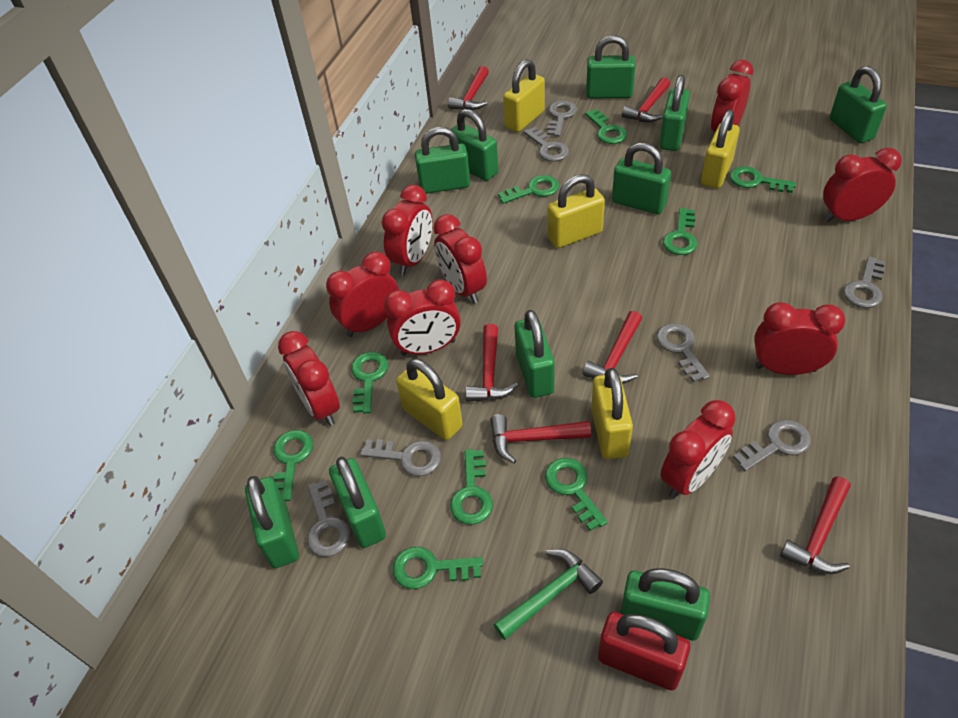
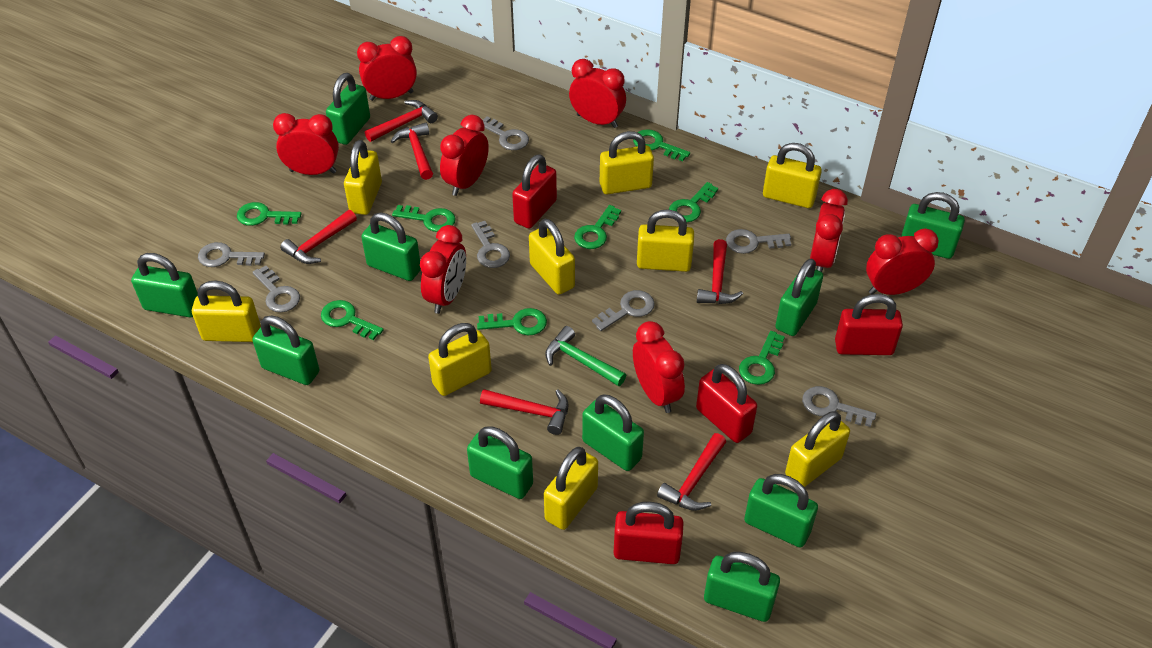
green key: [273,430,313,501] [351,352,388,414] [392,547,483,589] [450,449,493,525] [498,175,559,204] [545,458,608,531] [585,109,627,144] [663,208,698,255] [730,166,796,193] = 9 -> [237,202,301,226] [321,300,383,340] [392,205,456,232] [477,308,547,335] [574,205,621,249] [633,129,690,161] [669,182,718,223] [739,331,785,385] = 8
red clock: [278,331,340,426] [326,252,399,337] [382,185,433,275] [384,279,461,356] [433,214,487,304] [661,400,736,499] [711,60,754,132] [754,302,845,375] [823,148,902,222] = 9 -> [273,113,339,175] [357,36,417,101] [420,225,466,314] [440,115,489,196] [569,59,626,128] [633,321,685,413] [810,189,848,272] [866,228,939,295] = 8
red padlock: [598,612,690,690] = 1 -> [512,154,557,229] [614,502,684,564] [696,364,757,443] [835,294,903,355] = 4
yellow padlock: [396,359,463,440] [503,59,545,132] [547,174,605,248] [591,368,633,459] [701,110,740,188] = 5 -> [192,280,261,342] [344,140,382,215] [428,323,492,396] [529,219,575,295] [544,447,598,530] [600,131,654,194] [637,209,694,272] [763,143,822,208] [785,411,850,487] = 9

